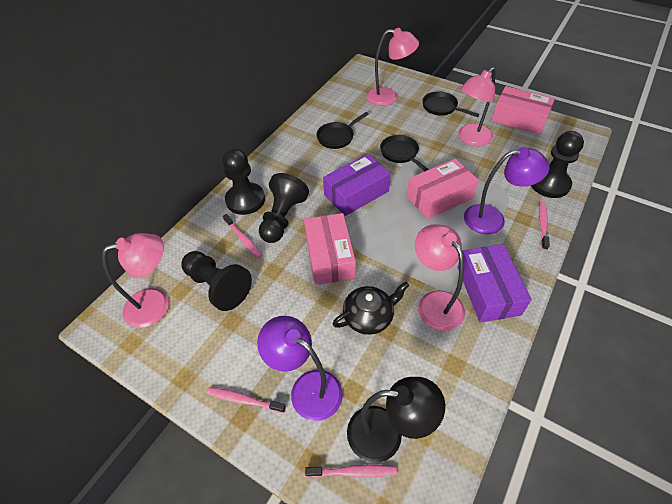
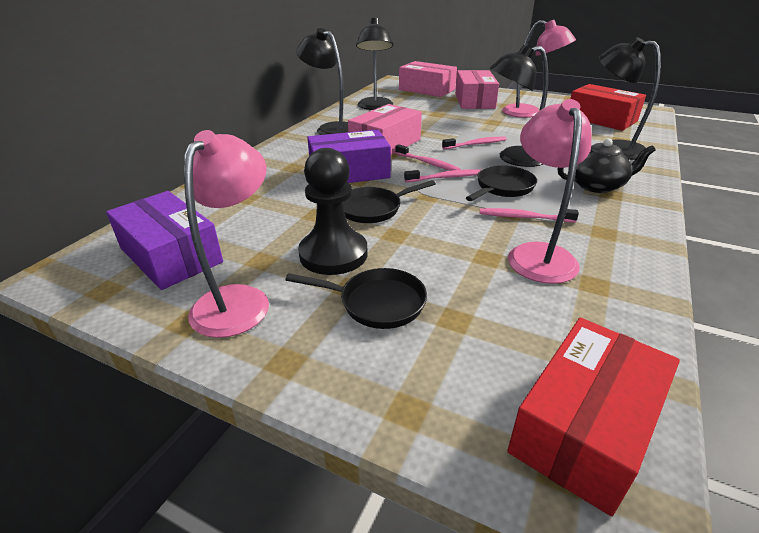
black lamp: [347,377,445,463] = 1 -> [296,28,348,135] [356,17,393,110] [489,45,548,167] [599,37,661,160] = 4
black pawn: [181,251,252,311] [222,148,265,215] [259,173,309,243] [531,131,584,198] = 4 -> [298,148,368,275] = 1
pink lamp: [102,233,169,328] [366,28,419,106] [415,224,465,331] [458,67,496,146] = 4 -> [184,130,269,338] [502,20,576,118] [508,99,592,284] = 3
purple lamp: [257,316,343,421] [464,147,550,234] = 2 -> none = 0
red box: none = 0 -> [507,318,680,516] [570,84,646,131] = 2

